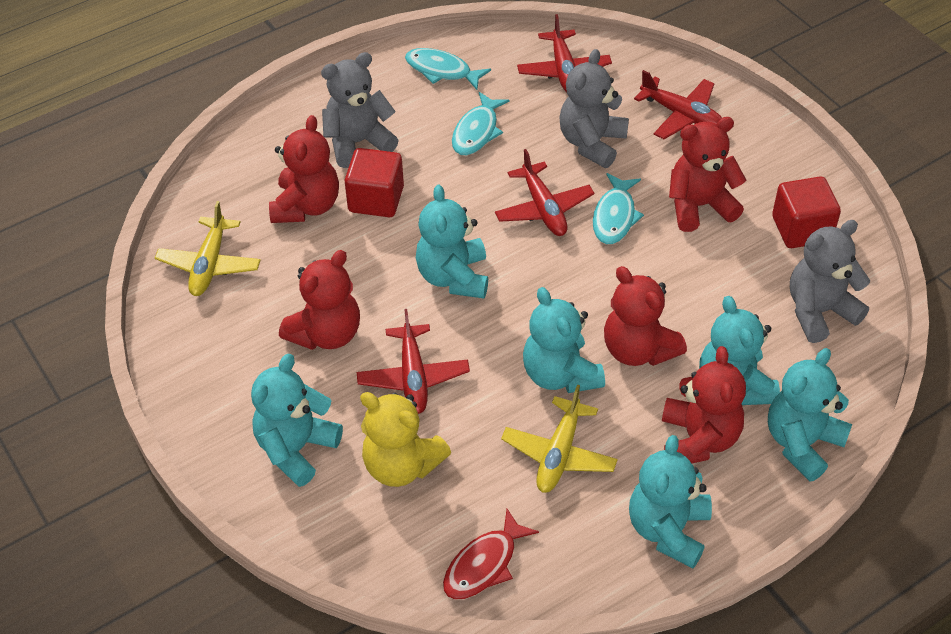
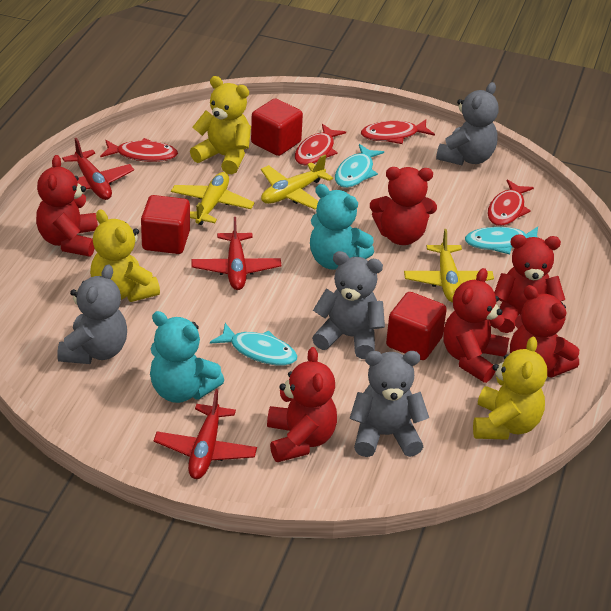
grey teddy bear: [321,52,399,168] [559,49,629,168] [790,220,870,343] = 3 -> [57,264,127,364] [312,251,385,359] [349,351,429,457] [436,82,498,165] = 4
red cube: [345,148,404,217] [772,177,841,248] = 2 -> [141,195,190,254] [251,99,303,156] [386,292,447,360] = 3
red fish: [443,509,539,600] = 1 -> [100,138,178,162] [295,124,346,166] [361,119,435,144] [487,179,534,226] = 4
red plane: [357,309,470,414] [495,149,594,236] [517,14,612,92] [634,70,722,139] = 4 -> [62,138,134,200] [153,389,257,479] [191,217,281,290] = 3
red teddy bear: [269,115,339,223] [279,250,360,350] [604,266,687,366] [662,346,746,464] [669,117,746,232] = 5 -> [36,155,98,257] [267,347,337,462] [370,167,437,245] [443,268,509,383] [494,235,565,333] [510,285,579,377] = 6
turquoise teddy bear: [251,354,343,487] [416,185,488,298] [523,287,605,393] [629,435,712,568] [699,296,780,405] [768,348,852,481] = 6 -> [150,311,224,403] [310,184,374,270] = 2
yellow plane: [155,201,261,296] [501,384,618,493] = 2 -> [171,172,255,225] [261,155,333,209] [404,229,494,302] = 3
yellow teddy bear: [360,392,451,487] = 1 -> [90,210,160,302] [190,76,251,174] [473,337,547,440] = 3

